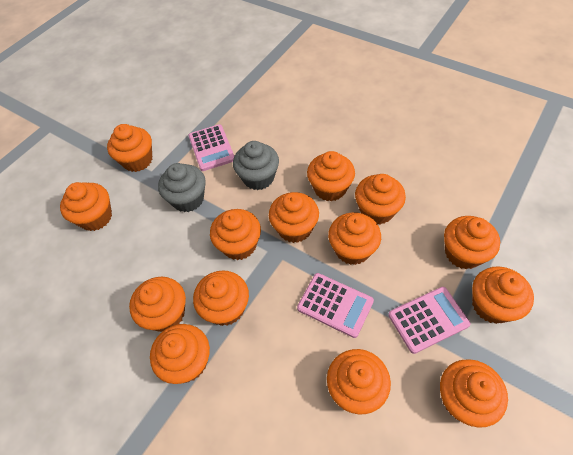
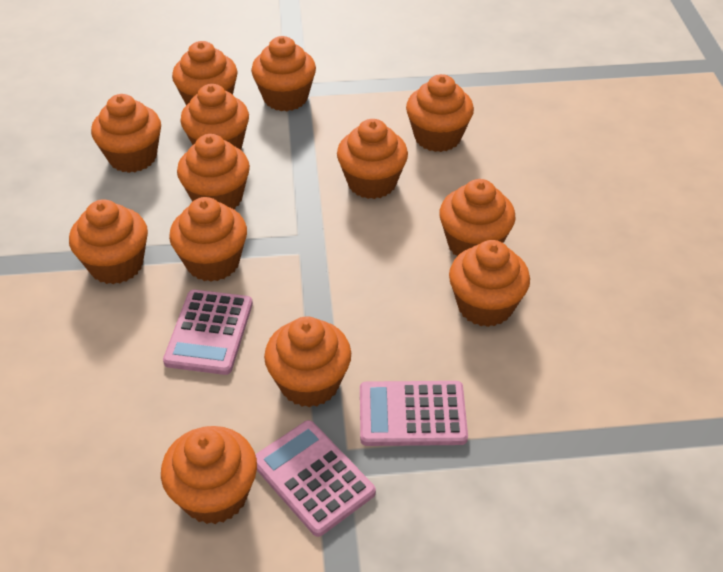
grey cupcake: [158,163,206,212] [233,141,279,190] = 2 -> none = 0
orange cupcake: [60,182,112,231] [107,124,152,172] [129,277,186,332] [150,324,210,384] [193,270,249,326] [210,209,261,260] [269,192,319,243] [307,151,355,201] [327,349,391,414] [328,212,381,265] [355,174,406,225] [440,359,508,428] [444,216,500,269] [472,266,534,324] = 14 -> [69,200,148,284] [91,94,161,173] [161,426,257,524] [169,197,247,282] [172,41,238,105] [177,134,250,209] [180,84,249,150] [251,36,316,111] [264,316,351,407] [337,119,408,199] [406,74,474,152] [439,179,515,256] [449,240,530,327] = 13

